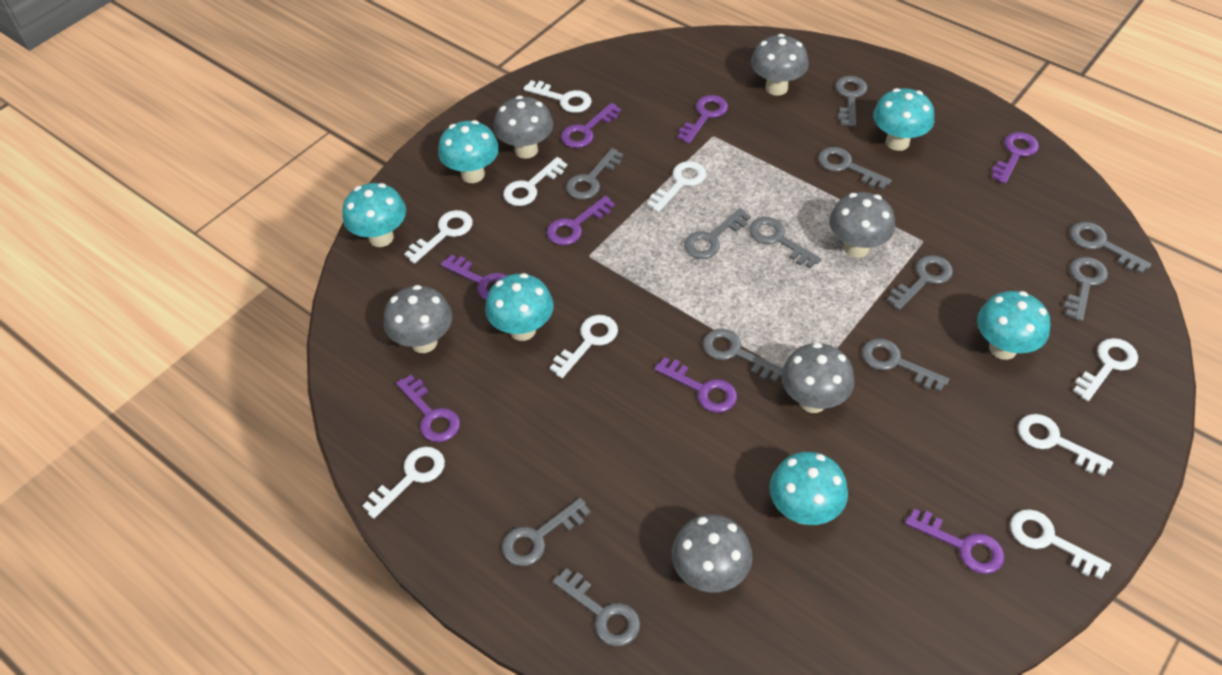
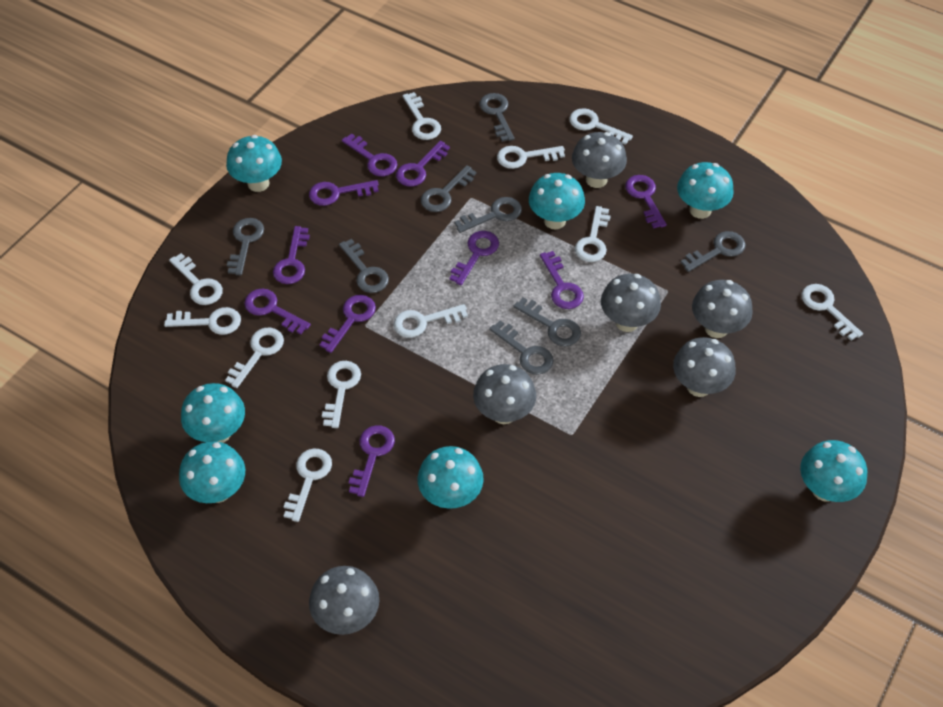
grey key: [502,498,591,566] [553,568,640,646] [566,148,623,200] [684,208,751,259] [703,329,782,382] [749,217,821,268] [818,147,892,190] [835,76,867,127] [862,338,949,392] [887,255,953,310] [1064,257,1108,321] [1070,222,1151,274] = 12 -> [227,218,264,275] [339,239,389,293] [421,165,476,212] [454,197,522,233] [480,93,515,142] [489,320,554,374] [514,297,581,346] [681,231,746,272] = 8
purple key: [396,375,460,442] [441,255,507,300] [547,196,615,245] [561,103,621,148] [654,357,737,413] [678,95,728,144] [905,509,1004,574] [992,132,1039,184] = 8 -> [244,289,311,334] [273,226,310,284] [309,180,379,206] [320,295,376,353] [342,133,397,176] [349,425,395,497] [396,140,450,187] [450,231,499,285] [540,251,584,309] [625,175,667,229] = 10
turquoise mushroom: [342,183,406,247] [438,120,499,183] [485,273,554,341] [769,452,848,525] [873,88,934,151] [977,291,1051,360] = 6 -> [179,441,245,503] [181,383,245,443] [226,135,282,192] [417,446,484,509] [529,173,585,230] [677,162,734,219] [800,440,867,502] = 7
white key: [362,447,445,519] [404,210,473,264] [503,157,567,206] [523,80,592,113] [550,315,618,378] [647,161,706,212] [1010,509,1111,579] [1018,414,1113,476] [1073,338,1138,401] = 9 -> [164,307,241,335] [169,253,223,305] [225,328,284,388] [284,449,332,522] [322,361,361,428] [394,304,468,338] [403,92,441,140] [497,146,565,169] [569,108,633,145] [575,206,611,262] [802,284,863,341] = 11

